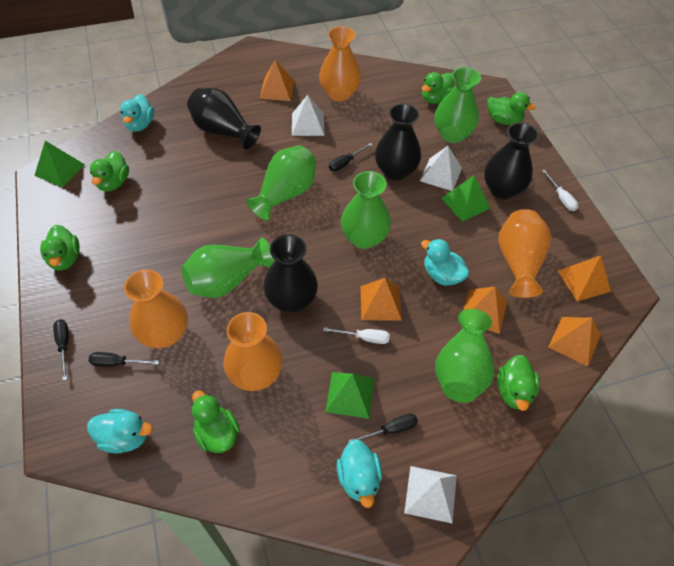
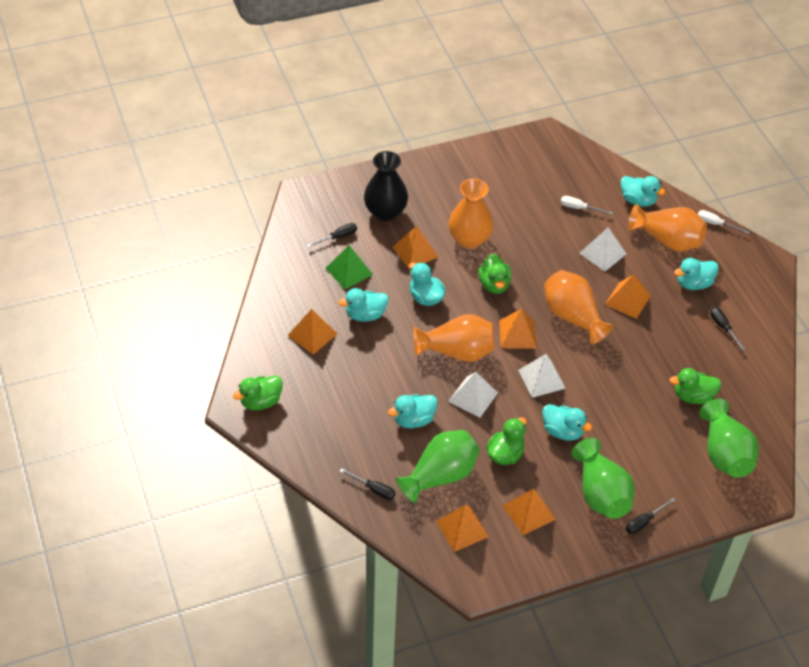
black vase: [187,88,261,150] [263,234,318,312] [375,103,421,180] [484,122,539,199] = 4 -> [364,151,408,221] = 1
green duck: [40,225,80,270] [90,151,129,191] [191,390,240,453] [422,72,454,104] [487,92,536,125] [497,355,540,411] = 6 -> [233,376,283,410] [479,254,511,294] [486,417,527,465] [669,368,721,404] = 4
green pyramid: [34,141,85,187] [325,372,374,419] [441,175,490,222] = 3 -> [326,245,373,289] = 1
green vase: [181,238,274,298] [246,146,317,221] [341,171,391,249] [434,67,481,143] [435,309,495,403] = 5 -> [396,430,480,504] [572,438,635,519] [700,399,759,478] = 3
orange pyramid: [259,60,294,101] [360,278,402,321] [463,286,508,334] [548,317,601,367] [558,255,611,302] = 5 -> [287,309,337,355] [392,226,438,270] [436,505,489,552] [499,309,537,349] [503,489,556,535] [605,274,651,319] = 6
turquoise duck: [87,409,153,453] [120,94,154,132] [337,439,382,508] [421,239,469,286] = 4 -> [338,288,389,322] [388,394,438,428] [409,262,446,306] [542,404,592,441] [620,176,666,207] [674,258,719,290] = 6

